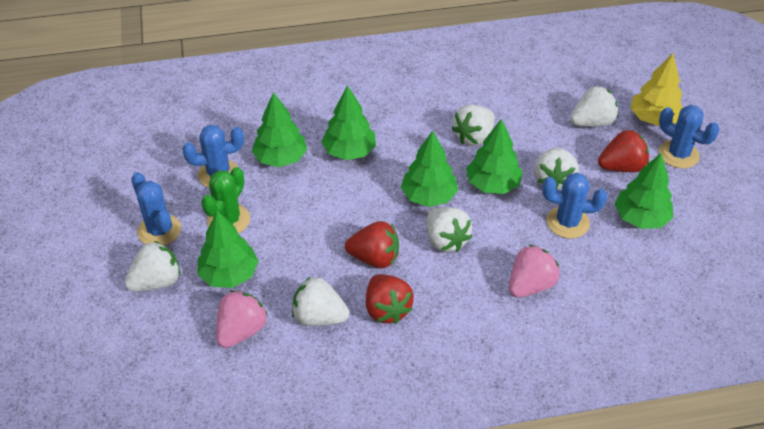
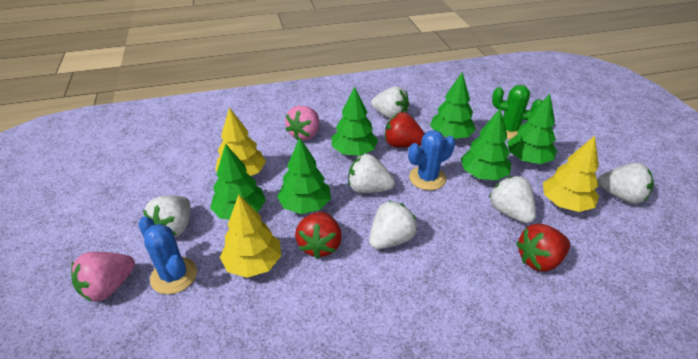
blue cactus: [131,172,181,246] [182,125,244,188] [542,172,607,238] [659,105,719,169] = 4 -> [138,216,197,294] [408,130,455,190] = 2
yellow tree: [630,53,683,126] = 1 -> [215,107,266,176] [220,195,281,278] [543,136,599,212] = 3

